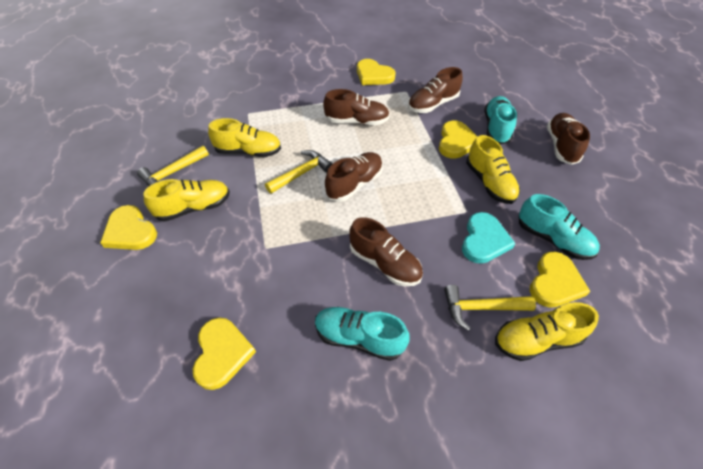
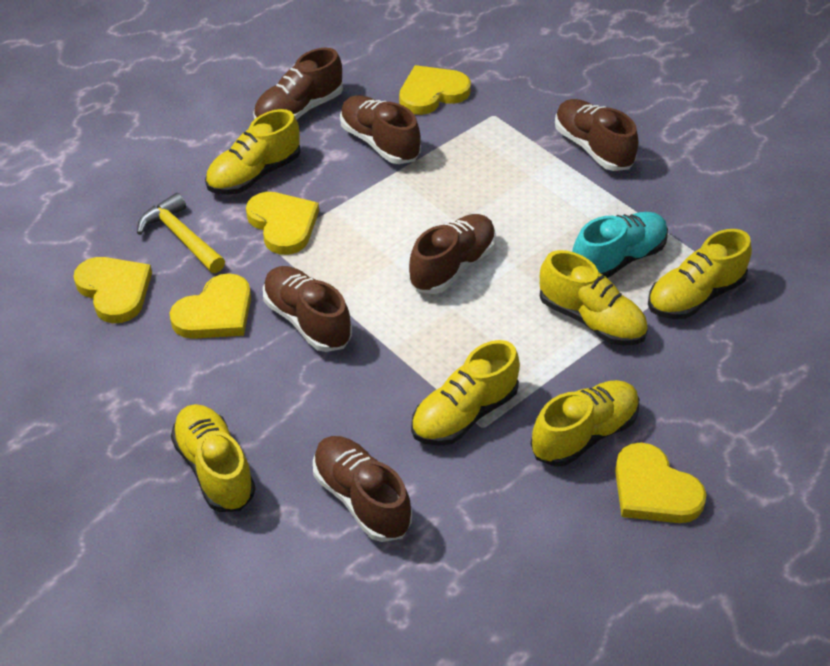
brown shoe: [323,89,390,125] [325,152,383,202] [349,217,423,286] [408,67,463,113] [547,113,590,165] = 5 -> [253,47,343,120] [263,266,352,352] [313,436,412,542] [340,95,421,164] [408,214,496,294] [555,99,639,171] = 6
turquoise heart: [462,212,516,264] = 1 -> none = 0
turquoise shoe: [315,307,409,361] [484,96,517,145] [519,194,600,260] = 3 -> [572,212,668,278] = 1
yellow hammer: [137,146,209,186] [265,150,333,194] [444,285,536,331] = 3 -> [137,193,225,273] = 1
yellow shoe: [144,179,230,222] [208,118,281,157] [466,135,520,204] [495,302,599,361] = 4 -> [171,404,255,512] [205,109,300,195] [411,340,520,446] [531,380,639,467] [539,250,648,346] [648,229,752,319] = 6

